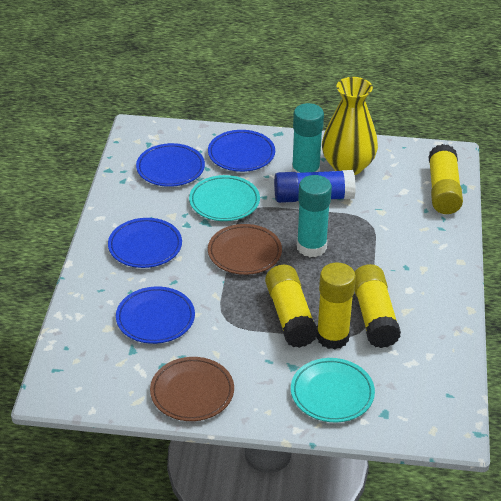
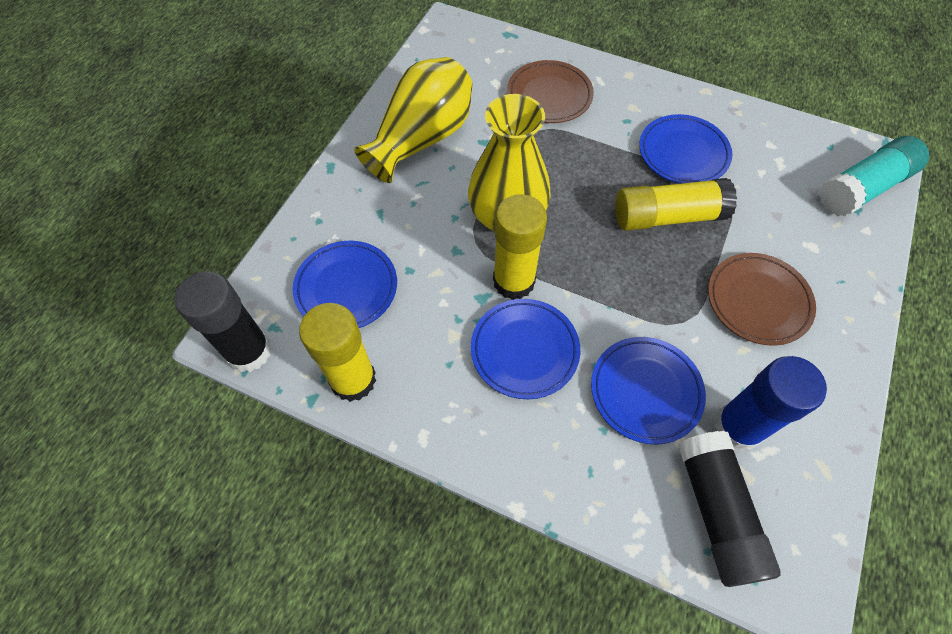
black glue stick: none = 0 -> [174,271,272,372] [678,431,781,587] = 2
turquoise glue stick: [292,103,324,173] [297,175,332,257] = 2 -> [819,136,929,216] = 1
turquoise plate: [189,175,260,221] [291,358,375,422] = 2 -> none = 0
yellow glue stick: [265,265,318,348] [316,263,356,349] [354,264,401,348] [428,144,463,214] = 4 -> [299,303,376,402] [493,194,547,300] [615,178,737,231] = 3
yellow vase: [322,77,378,175] = 1 -> [354,57,473,183] [468,94,551,231] = 2

